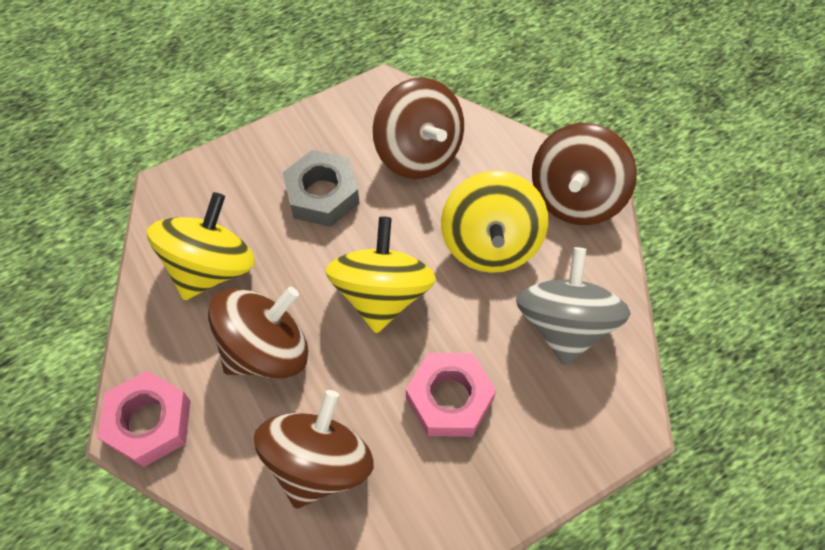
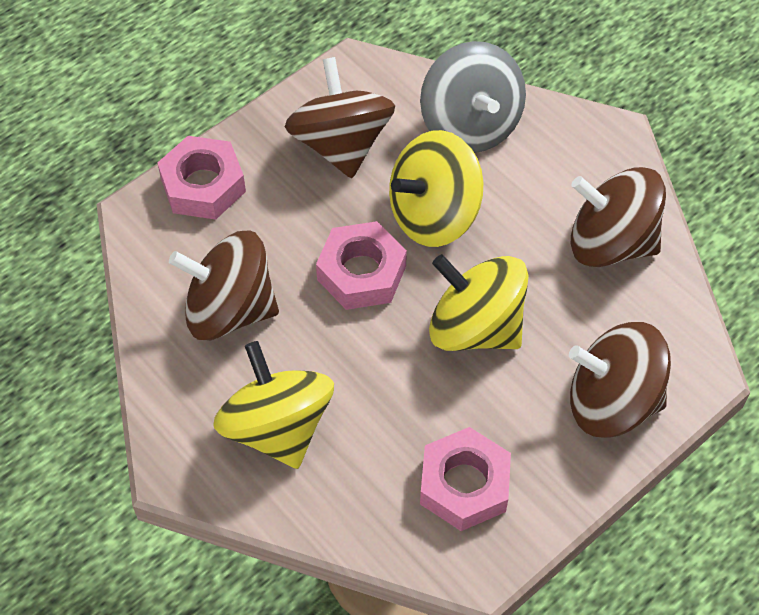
grey nut: [283,150,359,227] = 1 -> none = 0
pink nut: [97,371,191,467] [406,353,496,437] = 2 -> [157,136,246,220] [316,221,407,310] [420,427,511,531] = 3

